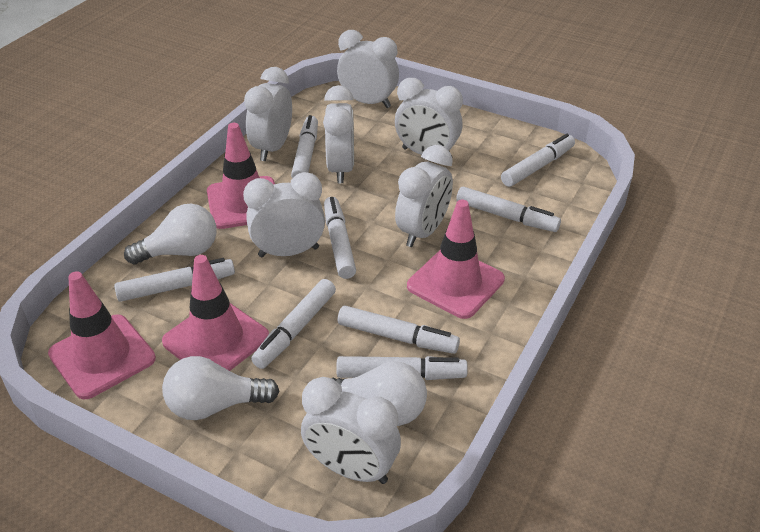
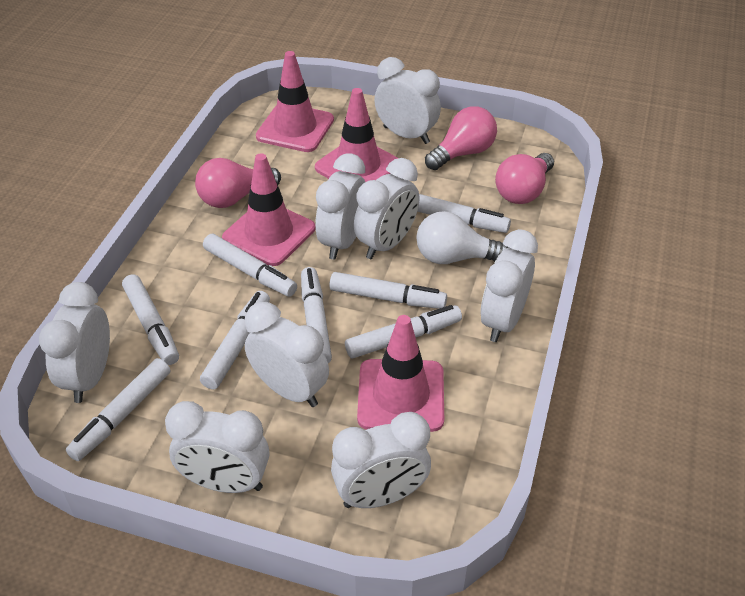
pink light bulb: none = 0 -> [195,158,281,208] [425,106,497,170] [495,153,554,204] = 3
white clock: [243,172,325,257] [244,67,292,161] [301,377,401,484] [323,85,354,183] [337,30,399,108] [395,78,463,158] [395,145,453,247] = 7 -> [39,282,110,403] [165,401,269,493] [245,302,329,407] [316,153,365,260] [331,412,431,508] [354,158,419,259] [374,57,441,144] [480,229,538,342] = 8
white light bulb: [124,204,217,265] [162,356,280,420] [331,362,427,426] = 3 -> [416,211,509,264] = 1

